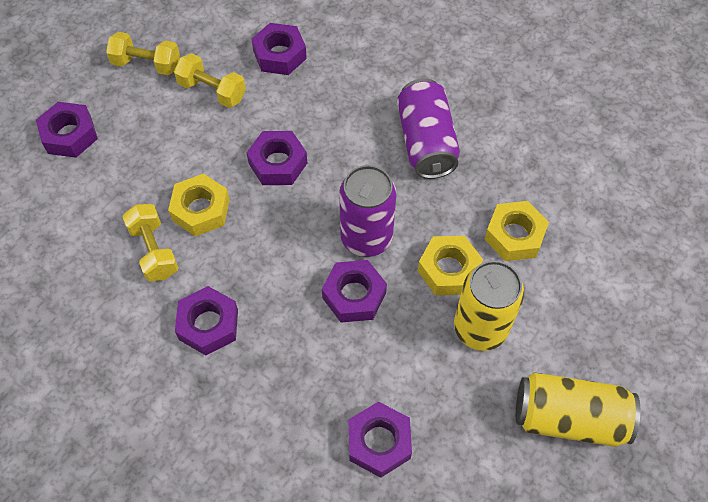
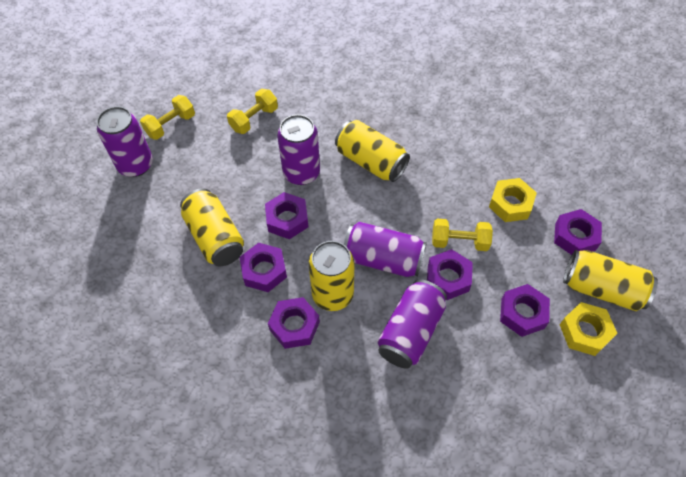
purple can: [339,165,397,257] [397,78,460,179] = 2 -> [97,106,153,177] [277,114,320,185] [344,222,427,277] [377,279,447,369] = 4
yellow can: [454,261,524,351] [516,372,640,447] = 2 -> [180,188,244,266] [309,241,354,311] [335,120,410,182] [563,250,658,311] = 4
yellow nut: [168,174,230,236] [418,236,483,295] [484,201,549,261] = 3 -> [489,178,537,222] [560,302,617,356] = 2

